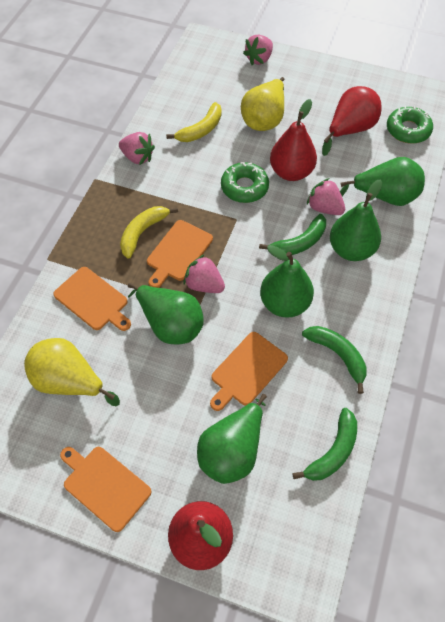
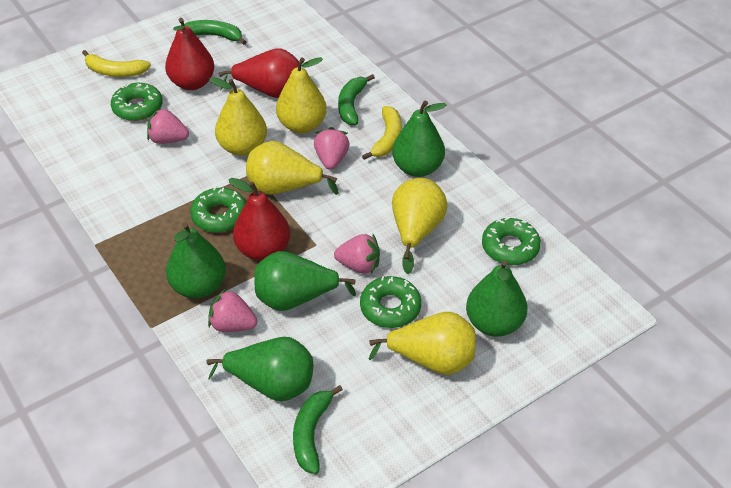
green donut: [221,162,269,203] [387,106,433,144] = 2 -> [111,83,163,121] [190,187,246,233] [360,276,421,328] [482,217,541,265] = 4
orange cutting board: [53,267,131,331] [60,447,152,532] [147,220,213,288] [210,332,288,411] = 4 -> none = 0
yellow pear: [24,338,120,406] [241,77,285,131] = 2 -> [209,77,267,156] [246,141,339,195] [276,57,327,133] [369,312,476,375] [392,178,448,274] = 5

